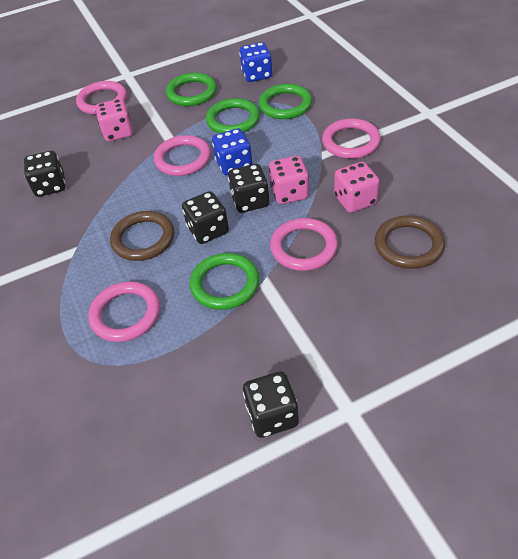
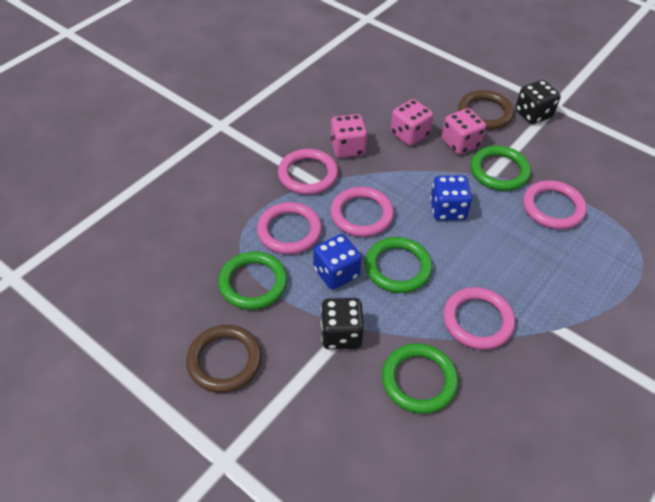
black dice: [24,151,65,197] [182,191,229,244] [228,164,269,213] [243,372,299,438] = 4 -> [321,298,364,350] [516,80,561,124] = 2

